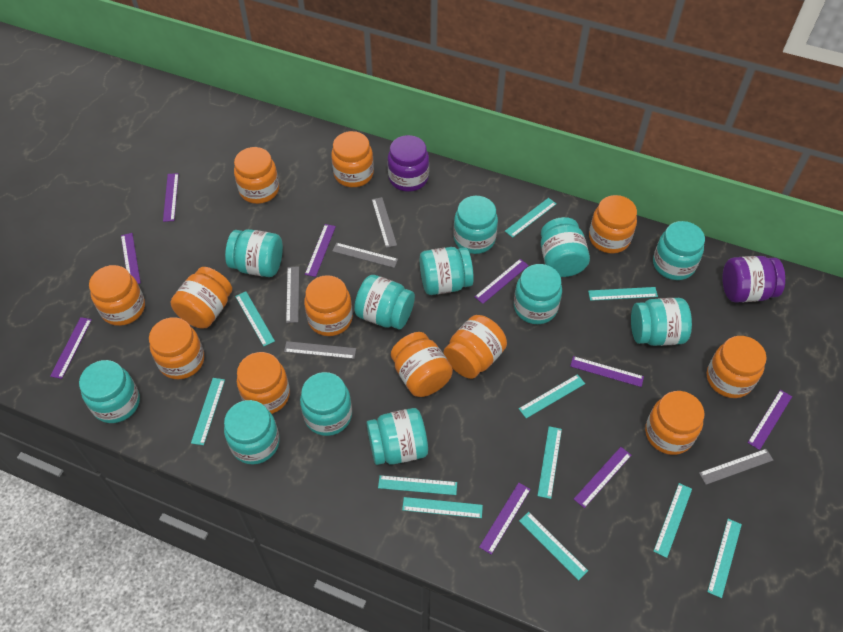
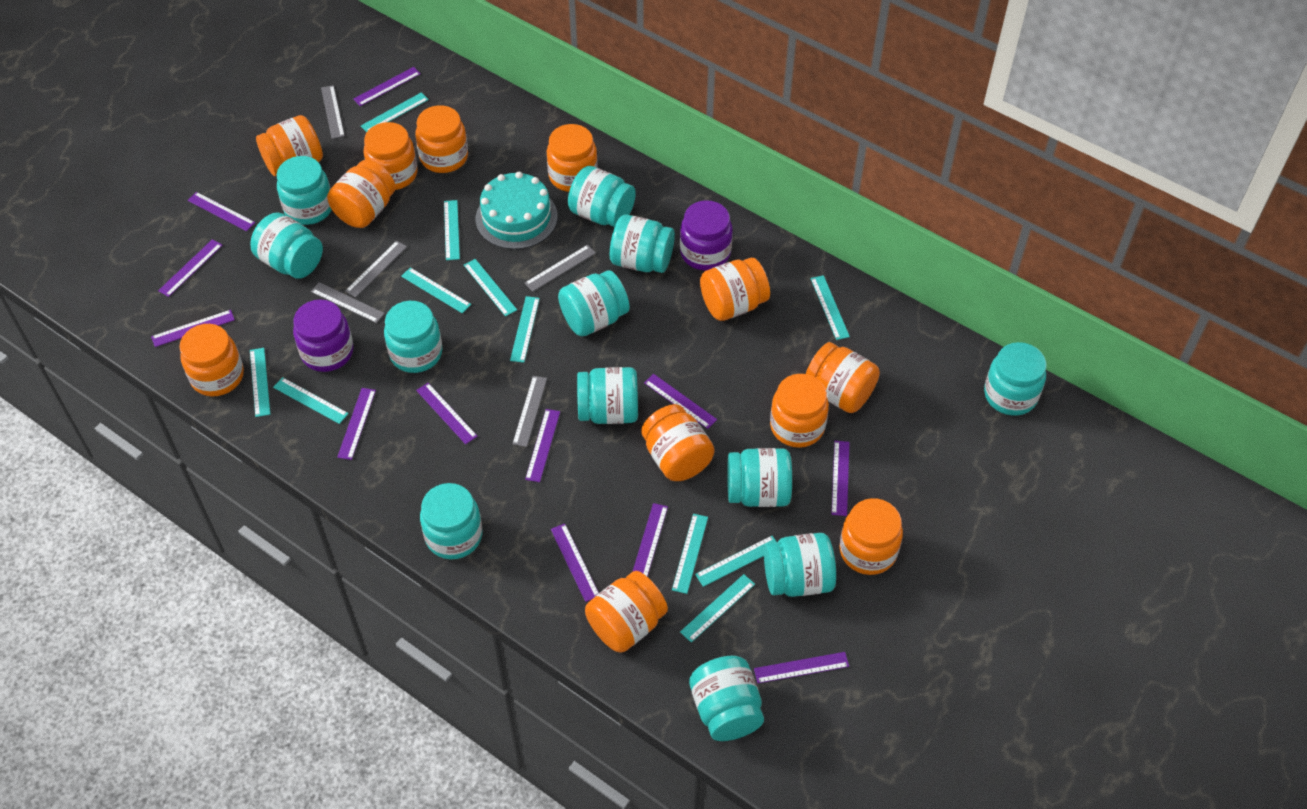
purple ruler: [50,317,92,379] [121,233,141,284] [163,173,179,222] [305,224,336,277] [475,259,529,304] [479,483,531,555] [570,356,644,387] [574,447,631,508] [748,390,792,450] = 9 -> [151,310,235,347] [158,239,223,297] [187,192,255,231] [337,388,376,460] [353,67,421,106] [416,383,478,444] [525,409,560,482] [551,524,599,602] [632,503,668,577] [644,374,717,429] [754,652,849,683] [831,441,850,516] = 12
turquoise cake: none = 0 -> [476,172,558,249] = 1

